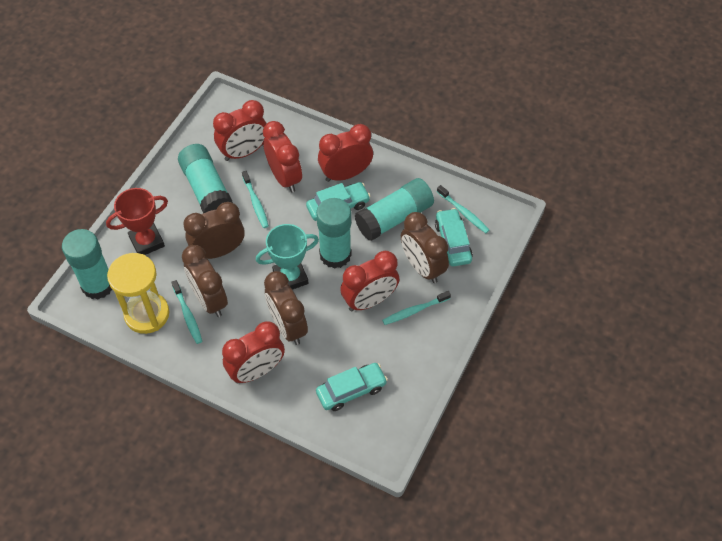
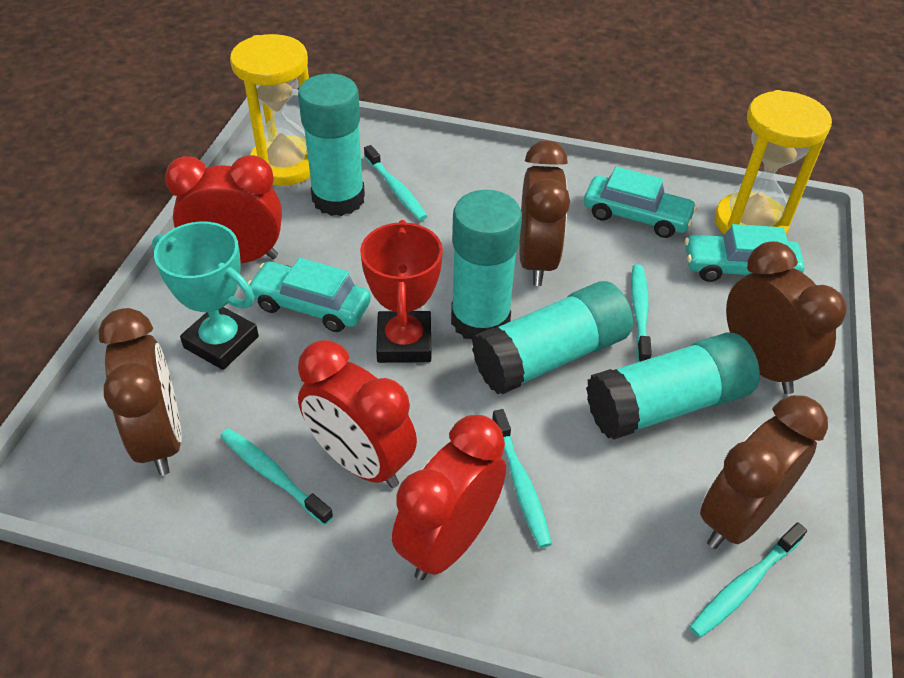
red clock: [213,100,267,161] [222,321,285,383] [263,121,302,193] [318,124,373,182] [340,251,399,311] = 5 -> [165,155,282,263] [298,340,417,488] [392,415,506,580] = 3
turquoise toothbrush: [172,280,202,344] [242,171,269,228] [382,291,451,325] [437,185,489,233] = 4 -> [220,428,333,525] [364,145,428,221] [492,409,552,548] [631,264,652,362] [690,522,807,638] = 5
yellow hourglass: [107,253,169,334] = 1 -> [230,34,310,186] [715,90,832,234] = 2

